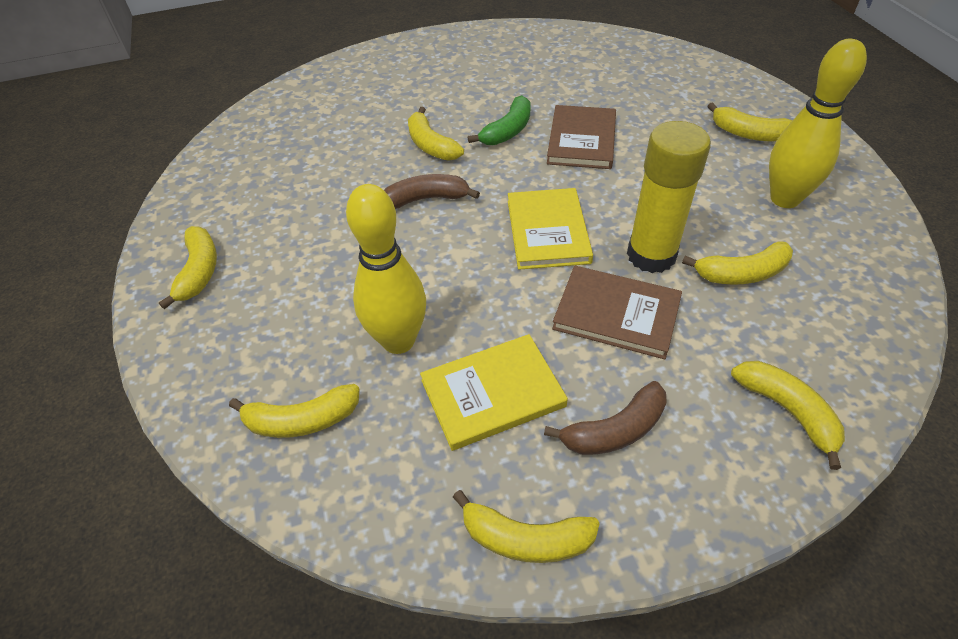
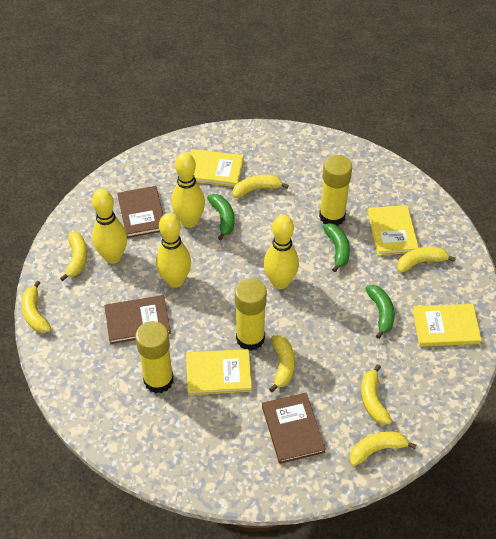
brown banana: [384,174,480,209] [544,381,667,455] = 2 -> none = 0
brown book: [547,105,616,169] [552,266,682,359] = 2 -> [104,295,171,344] [117,186,163,238] [262,393,326,464] = 3
green banana: [468,95,531,145] = 1 -> [207,194,235,240] [323,223,350,272] [365,285,395,339] = 3
yellow book: [420,334,568,451] [508,188,593,270] = 2 -> [186,349,252,395] [190,149,244,187] [368,205,419,256] [413,304,482,347] = 4
yellow bowling pin: [346,184,426,354] [769,39,867,208] = 2 -> [92,189,127,264] [156,213,191,288] [171,153,205,228] [264,215,299,289] = 4
yellow glue stick: [627,121,711,273] = 1 -> [135,321,174,393] [235,278,267,351] [319,155,352,226] = 3

